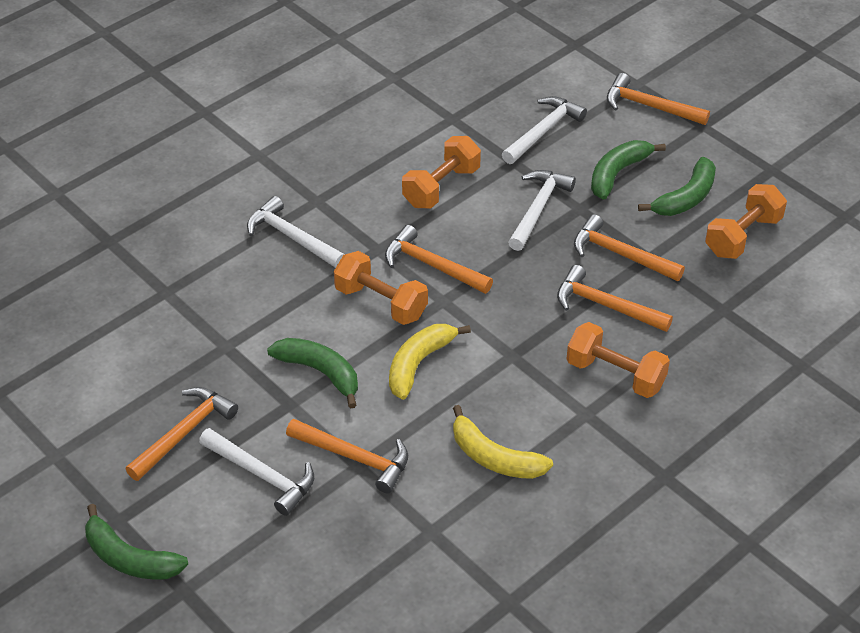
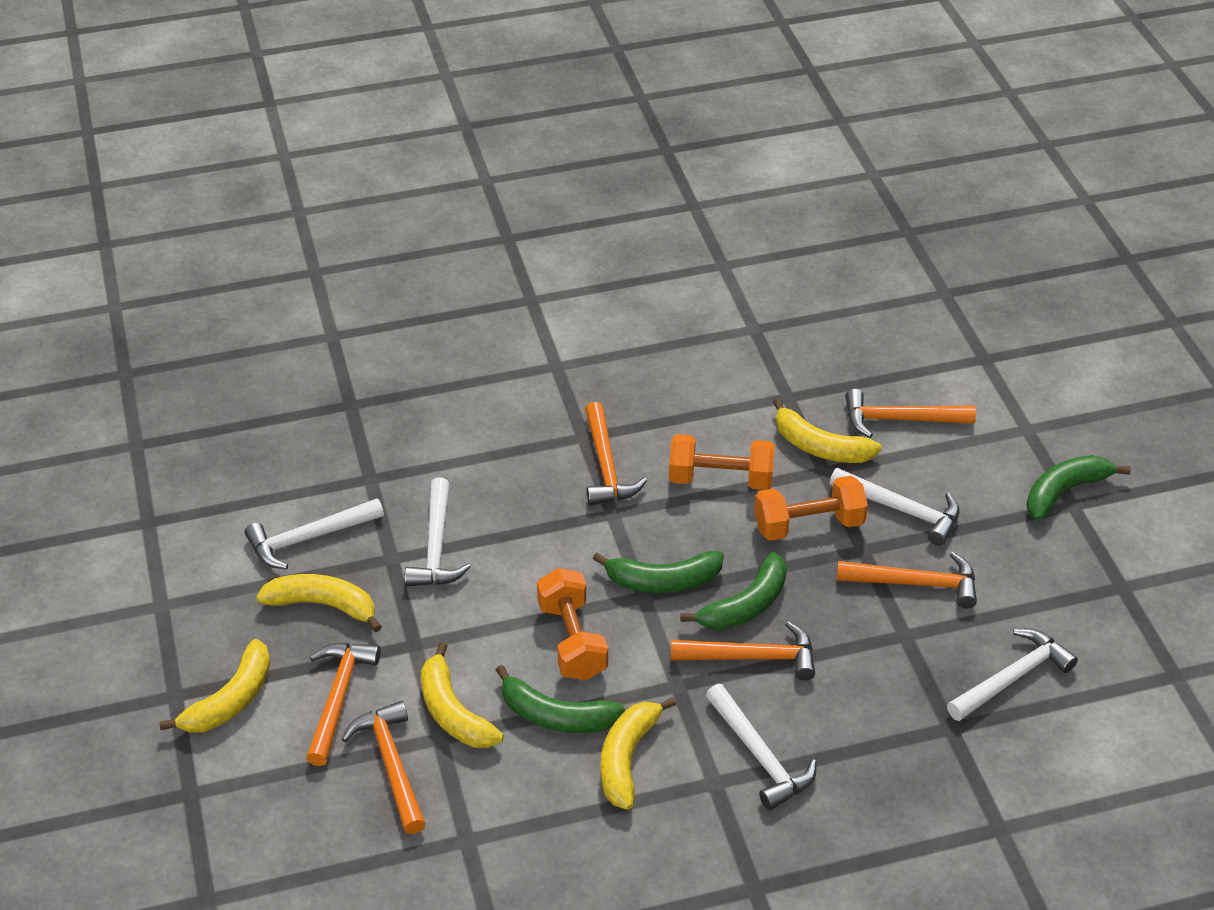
orange dumbbell: [334,251,428,325] [402,136,481,209] [567,322,670,398] [705,184,787,259] = 4 -> [537,568,608,680] [669,434,775,490] [754,476,868,541] = 3
white hammer: [199,428,314,516] [247,196,345,268] [502,96,587,164] [508,170,576,251] = 4 -> [245,498,384,569] [405,478,471,587] [706,684,817,810] [830,468,960,546] [947,629,1078,721] = 5
yellow banana: [389,324,471,400] [453,405,553,479] = 2 -> [159,639,270,733] [256,574,382,632] [421,642,504,748] [601,697,676,810] [773,398,882,463] = 5

